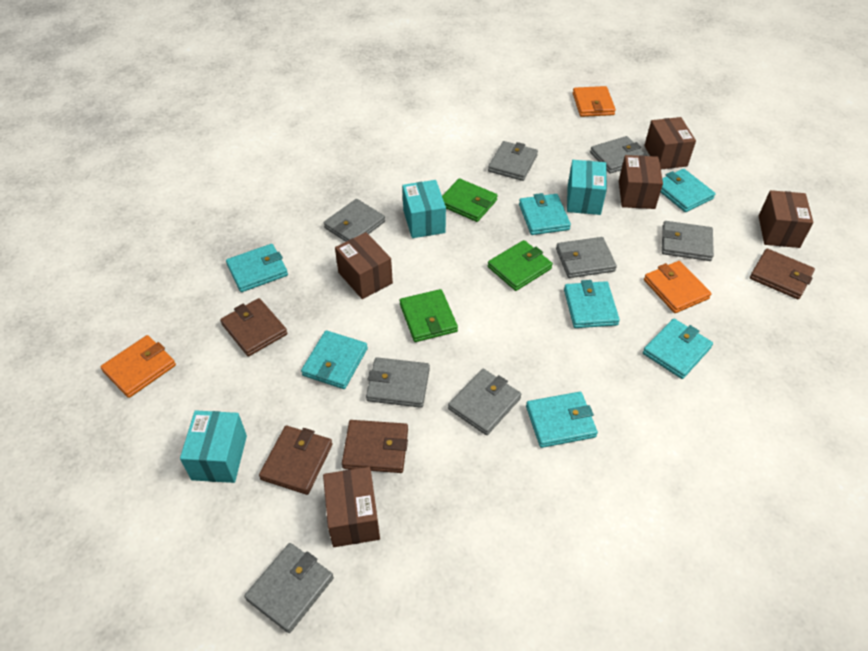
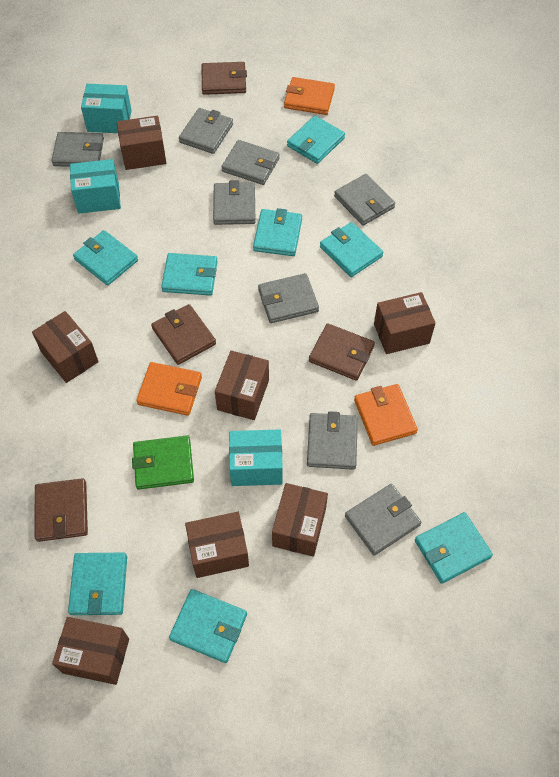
brown box: [323,467,380,547] [335,232,393,299] [619,155,663,209] [644,117,696,169] [759,190,813,248] = 5 -> [32,311,99,383] [52,617,129,685] [117,116,166,170] [185,512,249,578] [215,351,269,420] [272,483,328,557] [374,292,436,354] = 7
green wallet: [400,289,458,342] [442,178,498,222] [488,240,553,291] = 3 -> [132,435,194,489] = 1
turquoise wallet: [226,244,288,292] [301,330,368,389] [519,193,571,235] [526,392,598,448] [564,280,620,328] [643,318,713,379] [661,169,716,212] = 7 -> [68,553,127,615] [73,230,138,286] [161,253,218,296] [169,589,247,663] [253,208,302,256] [287,116,345,164] [320,222,383,277] [415,512,493,584] = 8

